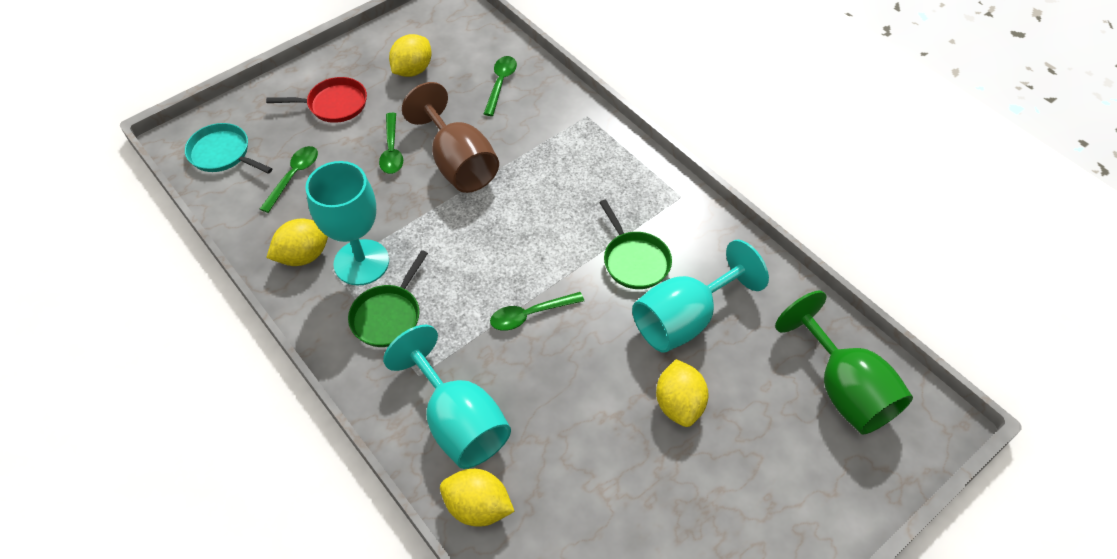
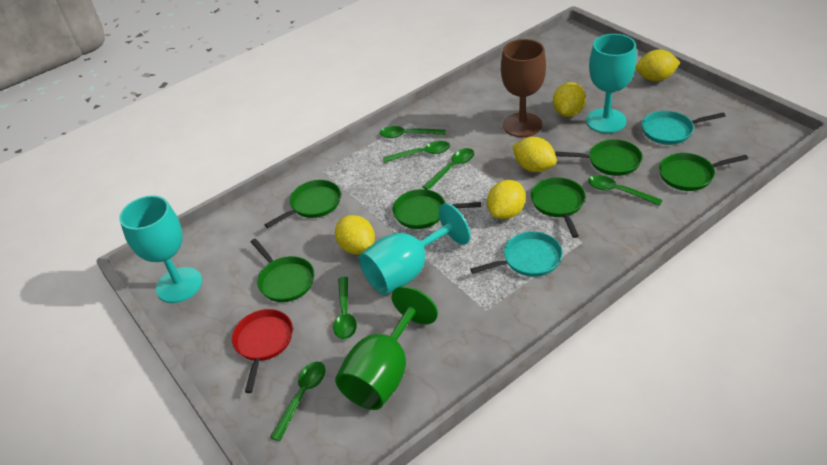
green pan: [348,250,428,347] [599,199,672,289] = 2 -> [251,239,314,302] [264,180,341,228] [393,189,481,229] [531,177,586,238] [555,139,643,176] [659,153,748,191] = 6
green spoon: [260,146,318,213] [379,113,403,174] [484,56,517,116] [490,292,584,331] = 4 -> [270,362,326,441] [333,277,357,339] [380,126,446,138] [383,141,450,163] [422,148,474,190] [588,175,662,206] = 6
turquoise pan: [185,123,273,174] = 1 -> [470,231,563,277] [642,111,726,145] = 2
yellow lemon: [266,219,328,266] [389,34,432,77] [440,469,515,527] [656,359,709,427] = 4 -> [335,215,375,255] [487,180,526,219] [512,137,557,172] [553,82,586,117] [636,49,681,81] = 5

